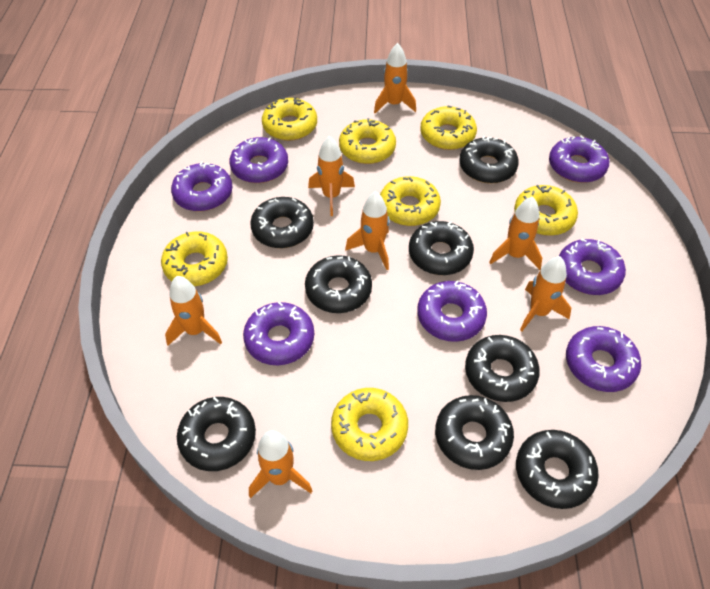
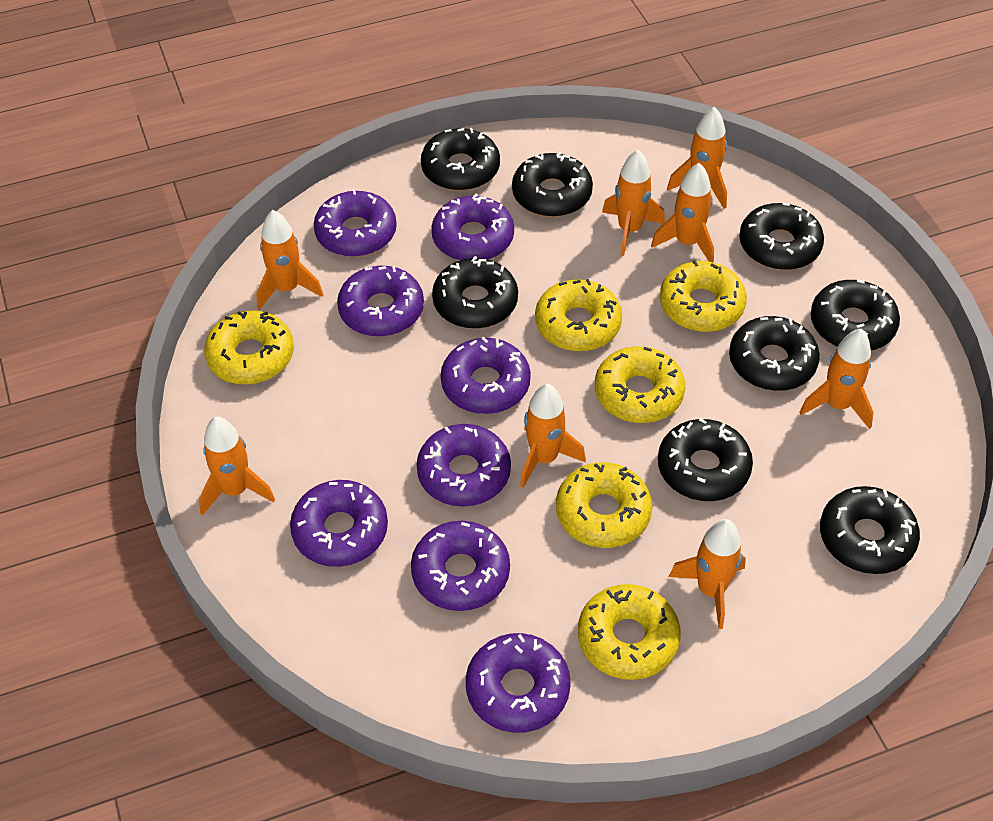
orange rocket: [165,276,222,345] [249,431,312,498] [308,136,355,216] [345,191,389,270] [374,43,416,113] [489,197,542,270] [520,256,571,331] = 7 -> [199,417,275,515] [256,210,323,310] [520,384,586,488] [602,150,665,256] [651,163,714,263] [667,107,727,209] [669,519,746,629] [799,329,874,429] = 8
purple donut: [171,162,232,211] [229,137,288,183] [243,301,314,365] [417,280,487,342] [549,135,609,183] [559,239,626,295] [566,326,641,392] = 7 -> [290,480,388,567] [314,189,397,257] [337,266,424,337] [411,521,510,611] [417,424,511,507] [432,194,514,260] [441,337,531,414] [466,633,571,733] = 8
yellow donut: [161,232,228,287] [262,97,317,141] [331,388,408,461] [339,118,396,164] [380,176,441,226] [420,106,477,150] [514,185,578,236] = 7 -> [204,310,294,385] [535,279,622,351] [556,462,652,548] [578,584,681,680] [595,346,685,423] [660,260,747,332] = 6

